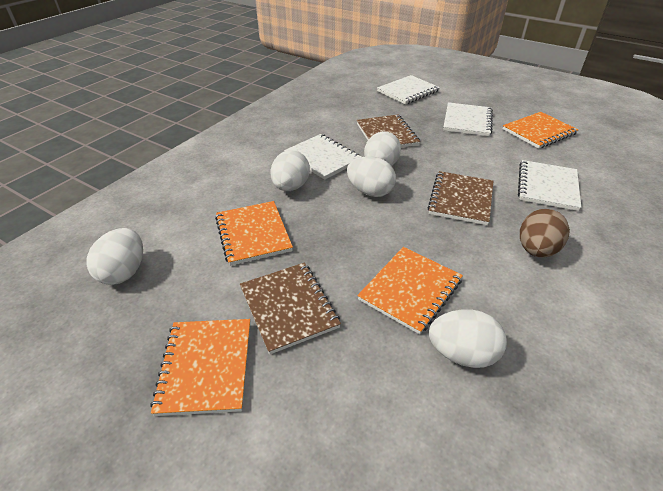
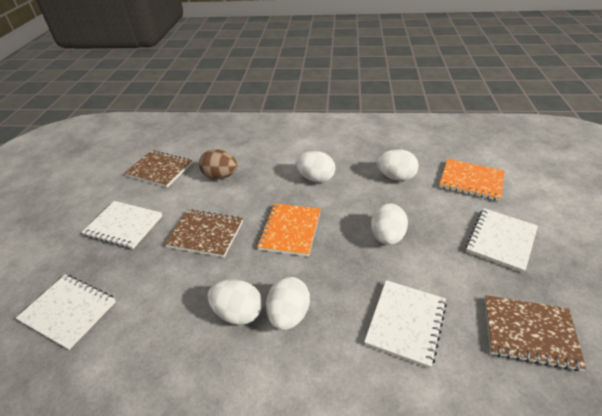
orange notebook: [150,319,250,416] [215,201,293,266] [357,247,463,334] [503,112,578,149] = 4 -> [257,203,321,256] [439,159,505,201] = 2

